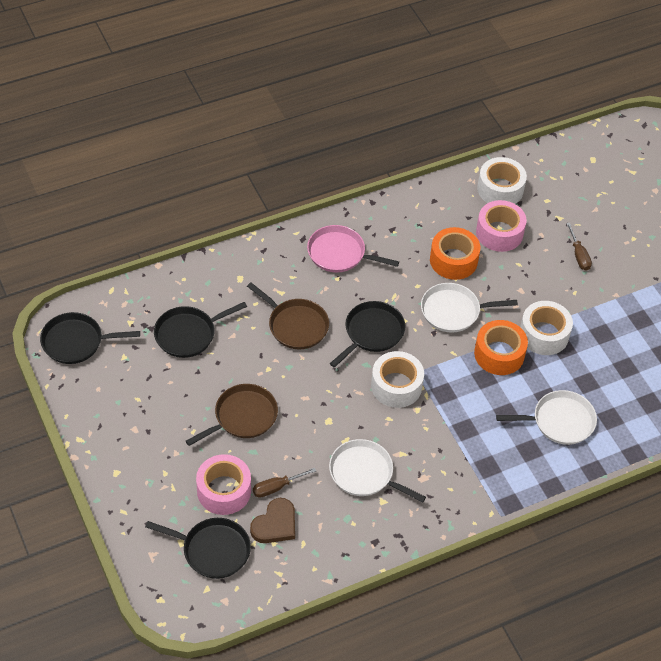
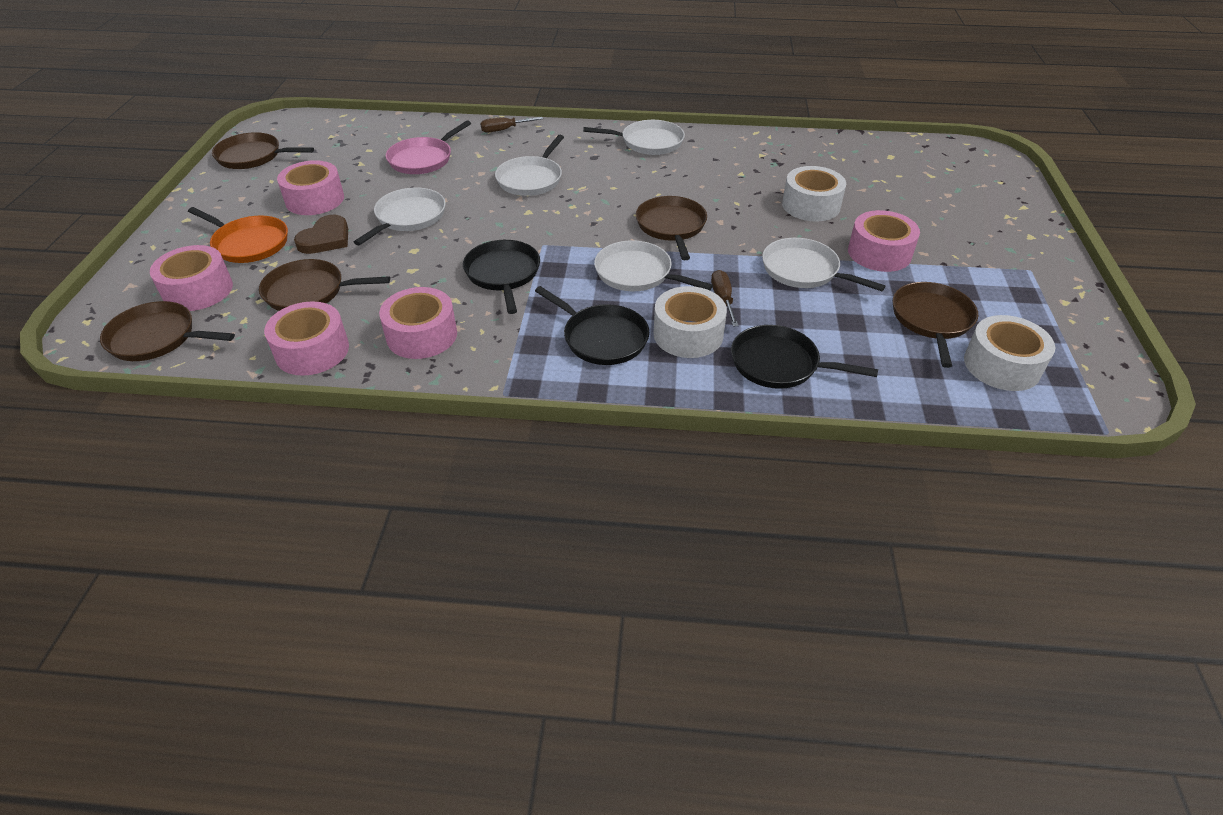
black pan: [40,312,140,364] [145,518,251,579] [154,302,247,358] [330,301,405,368] = 4 -> [463,240,540,314] [535,286,649,365] [731,325,878,389] = 3
brown pan: [186,384,278,446] [247,283,329,349] = 2 -> [100,301,235,361] [212,132,314,169] [259,259,390,311] [636,196,707,260] [893,282,978,368] = 5
orange pan: none = 0 -> [188,207,288,263] = 1
orange tape: [430,227,480,280] [474,320,528,375] = 2 -> none = 0
pink tape: [196,454,251,515] [476,200,526,252] = 2 -> [150,245,233,311] [264,301,349,376] [277,160,344,215] [379,287,457,359] [848,210,920,272] = 5
white pan: [329,439,426,503] [421,283,518,332] [496,390,597,445] = 3 -> [354,188,446,245] [495,135,564,196] [583,120,685,155] [594,240,713,291] [762,238,885,291] = 5

